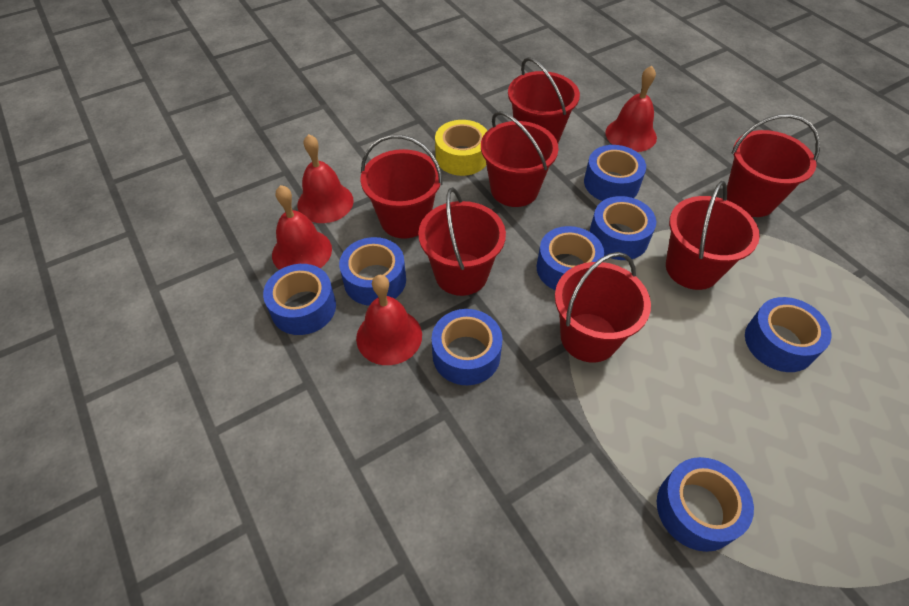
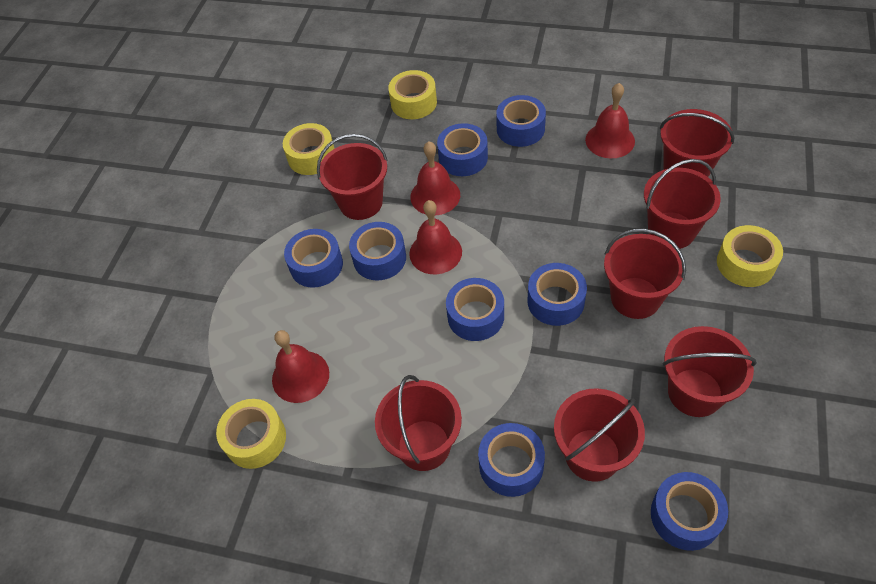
yellow tape: [435,120,487,176] = 1 -> [216,399,286,469] [283,123,335,175] [388,70,437,119] [717,225,783,287] = 4

